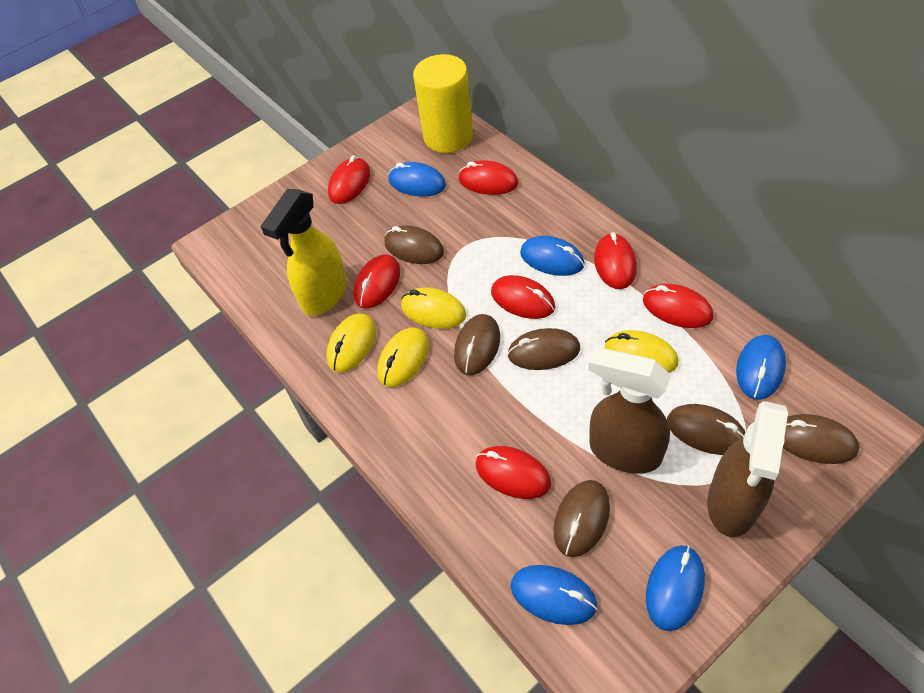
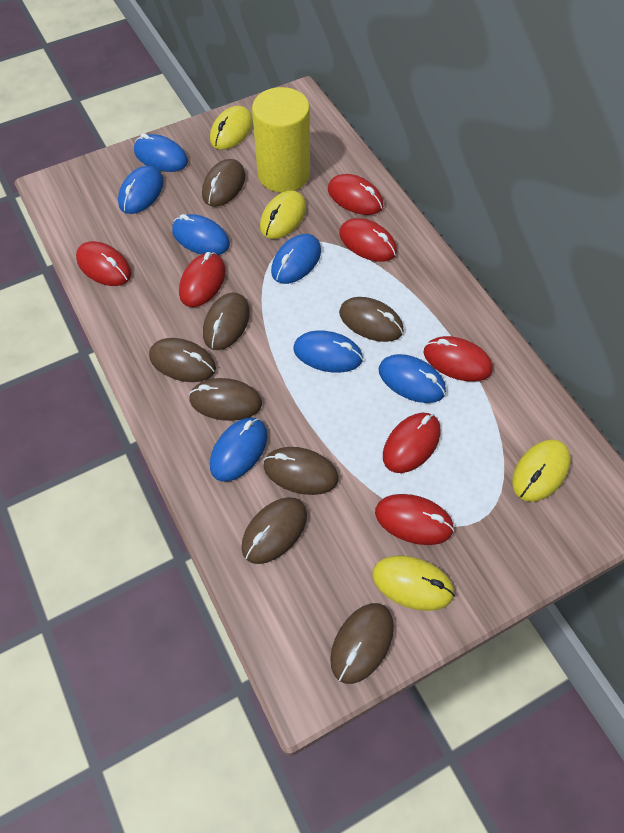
blue mouse: [389,162,446,197] [511,565,597,625] [520,236,585,276] [646,545,705,631] [736,335,786,400] = 5 -> [118,166,164,214] [134,133,188,172] [172,214,230,255] [210,418,268,482] [271,234,321,284] [293,330,363,373] [379,354,446,403] = 7
brown mouse: [384,225,444,264] [454,314,500,375] [507,328,580,370] [553,480,610,557] [667,404,746,455] [783,414,860,464] = 6 -> [149,338,216,382] [189,378,262,421] [202,159,245,207] [203,292,250,350] [241,497,307,564] [263,447,339,495] [330,603,394,684] [339,297,404,342] = 8
brown spray bottle: [588,347,671,474] [707,401,788,537] = 2 -> none = 0
yellow spray bottle: [261,189,347,316] = 1 -> none = 0

